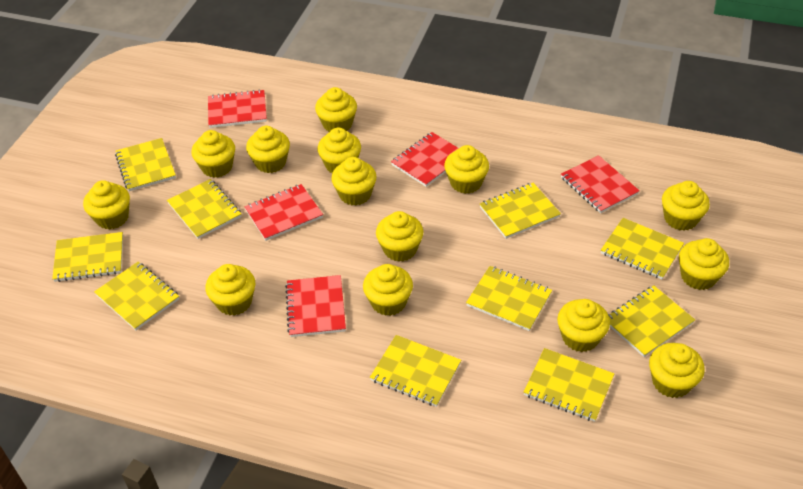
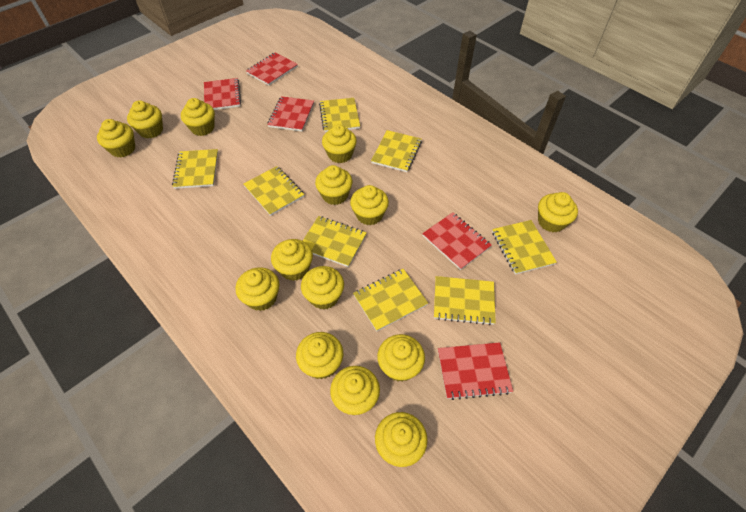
yellow notebook: [52,232,123,282] [94,262,179,330] [115,138,176,191] [167,179,242,239] [370,335,461,407] [466,266,552,331] [480,183,561,239] [524,348,615,422] [601,218,684,279] [608,285,695,357] = 10 -> [172,149,218,189] [243,166,304,216] [303,216,367,267] [319,98,360,132] [353,269,428,331] [371,130,422,172] [434,276,496,325] [492,220,557,275] = 8

